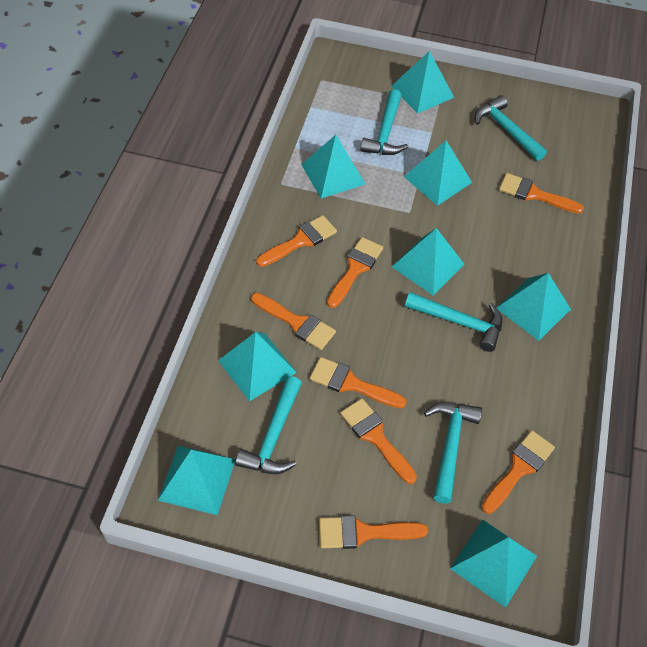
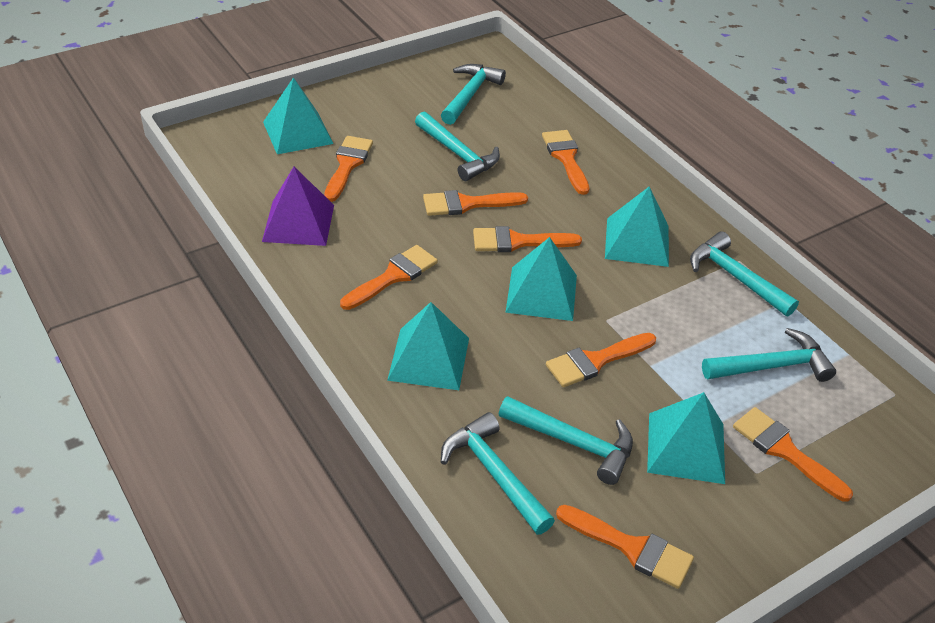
purple pyramid: none = 0 -> [262,167,334,246] = 1
turquoise hammer: [235,376,302,474] [360,89,408,155] [405,292,503,352] [424,403,482,504] [475,95,547,161] = 5 -> [415,112,500,181] [441,64,506,125] [441,412,555,535] [499,396,633,485] [690,231,799,316] [702,328,836,382] = 6
turquoise pyramid: [158,446,236,515] [218,332,297,401] [301,135,365,198] [392,51,454,114] [392,228,464,296] [404,141,472,206] [450,519,537,608] [496,273,571,341] = 8 -> [263,77,333,154] [387,302,469,390] [505,237,577,321] [605,186,669,267] [647,392,725,484] = 5

